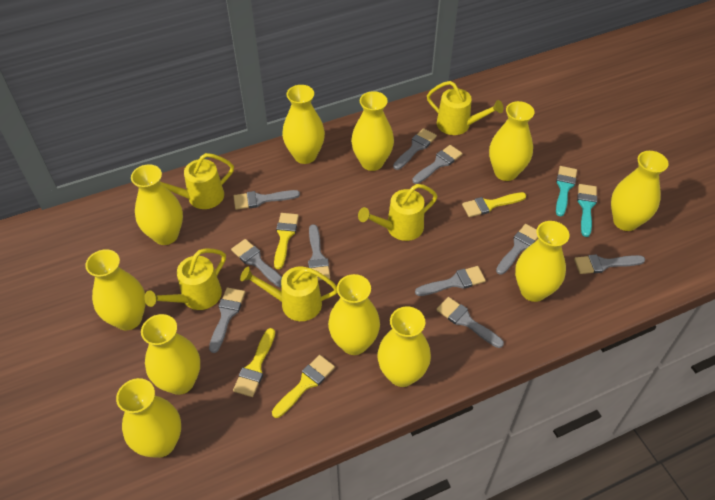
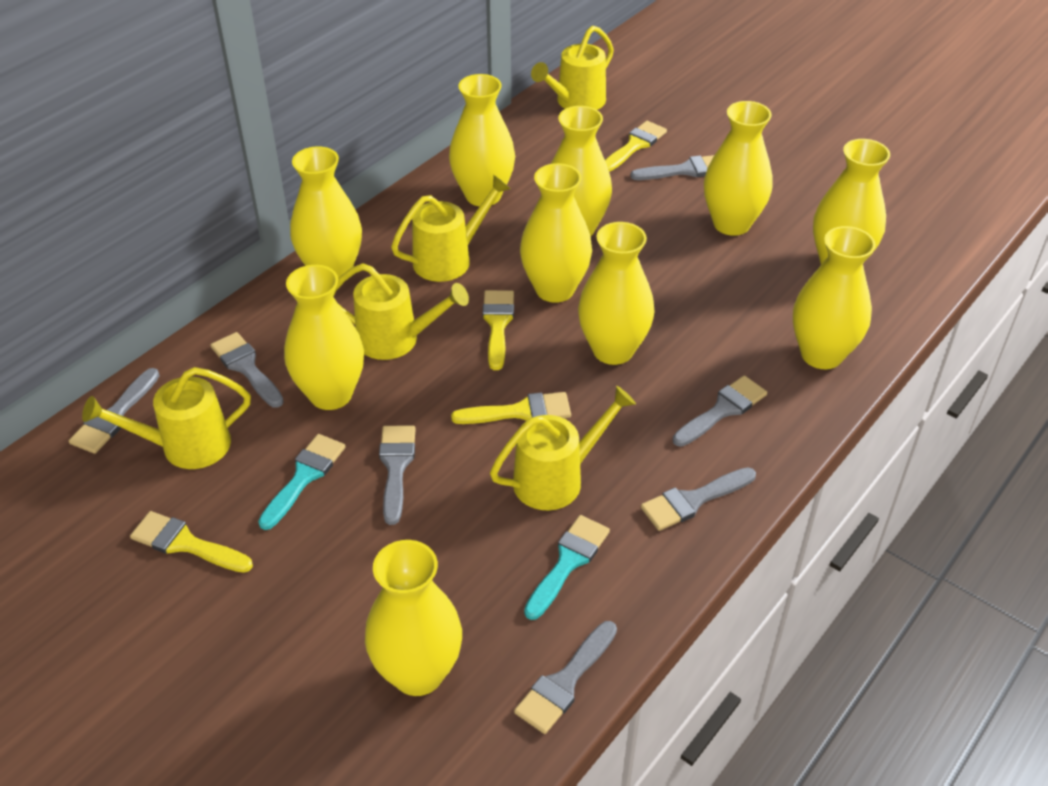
grey brush: [209,288,245,353] [231,239,282,287] [234,190,300,210] [308,224,330,281] [393,128,437,170] [412,145,463,184] [415,266,486,296] [436,297,504,348] [496,224,538,275] [574,254,645,274] = 10 -> [69,368,160,454] [210,332,284,408] [379,425,416,525] [514,621,617,734] [630,155,714,180] [641,467,756,531] [673,375,767,447] = 7
yellow vase: [85,249,146,330] [116,378,181,458] [131,164,183,245] [141,314,200,395] [282,85,325,164] [328,274,380,355] [351,91,394,171] [378,307,431,387] [489,101,535,181] [515,221,569,302] [611,151,669,231] = 11 -> [284,265,364,410] [290,146,362,278] [365,540,462,696] [449,74,515,206] [520,163,592,303] [551,106,612,237] [578,222,655,365] [704,101,773,236] [793,226,876,369] [813,139,890,264] = 10

